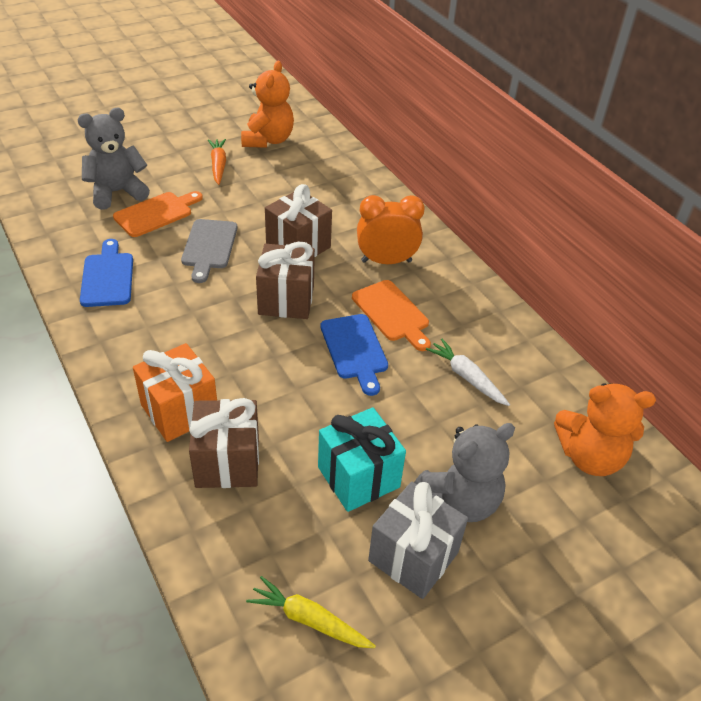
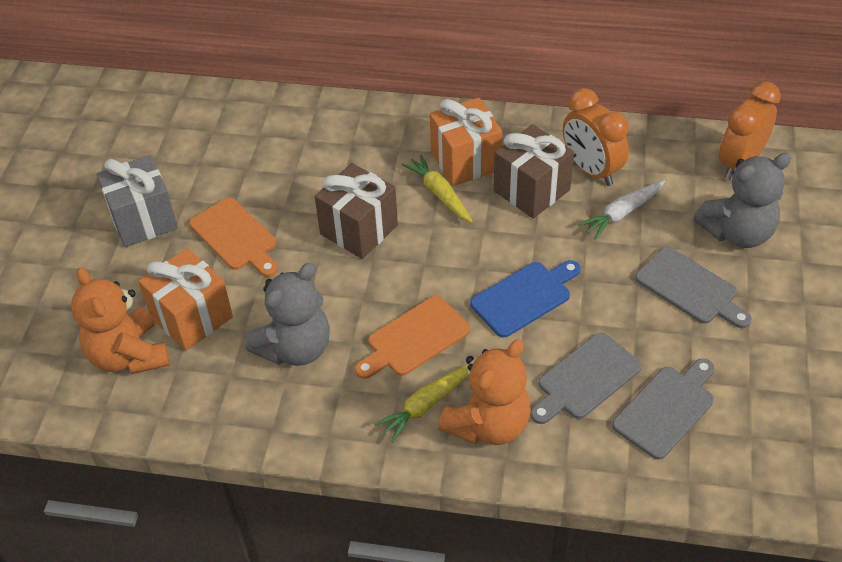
blue cutting board: [80,239,133,307] [320,314,388,396] = 2 -> [470,260,581,338] = 1
brown gift: [189,398,259,488] [256,242,315,319] [265,184,332,257] = 3 -> [315,163,398,259] [494,124,574,218] = 2
grey cutting board: [181,219,238,283] = 1 -> [530,333,642,424] [612,358,714,460] [635,247,752,328] = 3
orange carrot: [208,139,226,185] = 1 -> none = 0
orange clock: [357,195,425,264] = 1 -> [563,88,629,186] [719,81,781,180] = 2
orange gift: [133,343,217,442] = 1 -> [138,248,233,351] [430,98,502,186] = 2
turquoise gift: [318,407,406,512] = 1 -> none = 0
yellow carrot: [246,576,376,648] = 1 -> [374,364,469,442] [402,154,473,223] = 2

